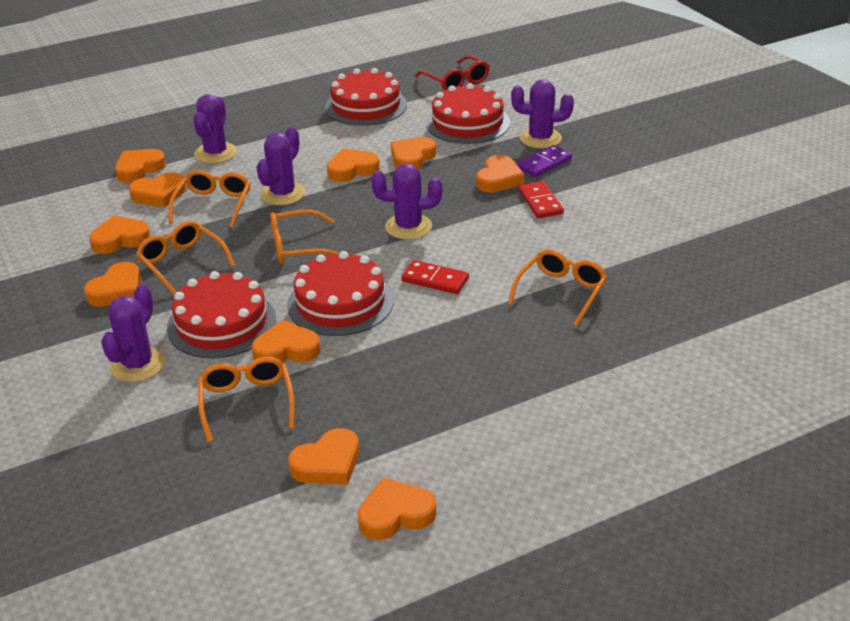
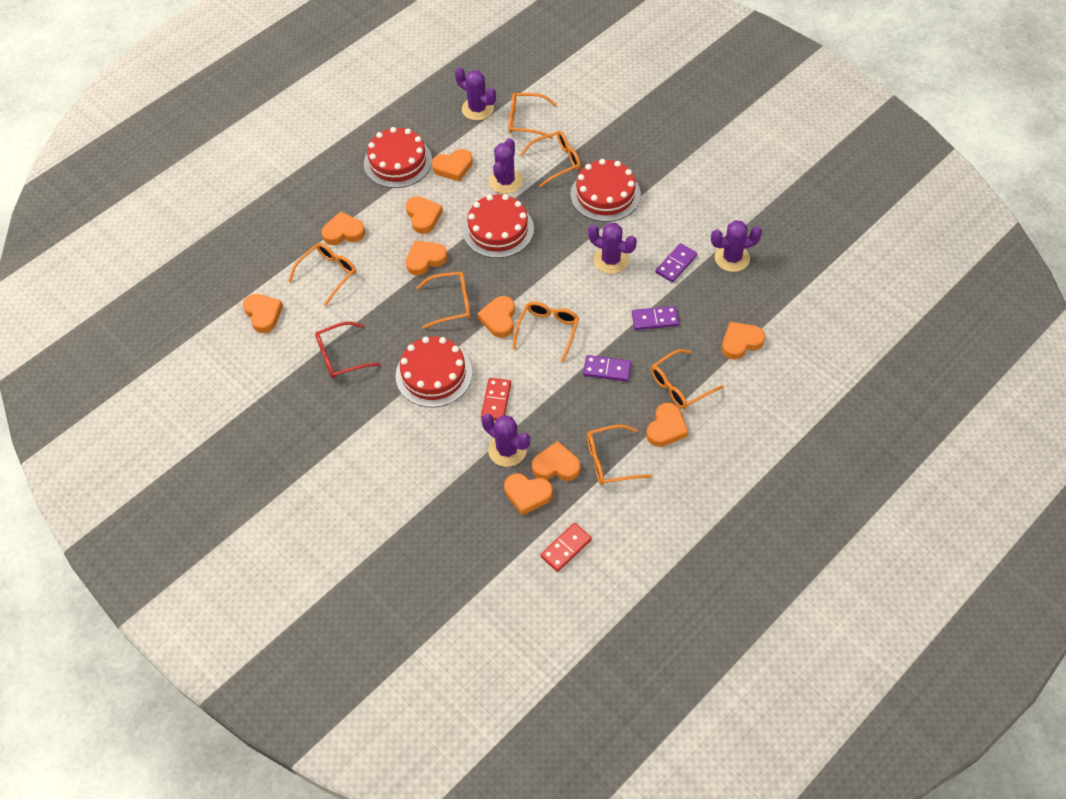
orange glasses: [136,221,235,295] [168,170,250,228] [198,357,295,442] [270,210,340,264] [508,249,608,326] = 5 -> [288,243,356,306] [416,272,471,329] [508,93,557,139] [513,301,579,363] [520,131,581,187] [587,425,652,485] [651,349,724,409] = 7
purple domino: [517,145,572,177] = 1 -> [583,355,632,382] [632,306,679,330] [655,243,697,283] = 3

